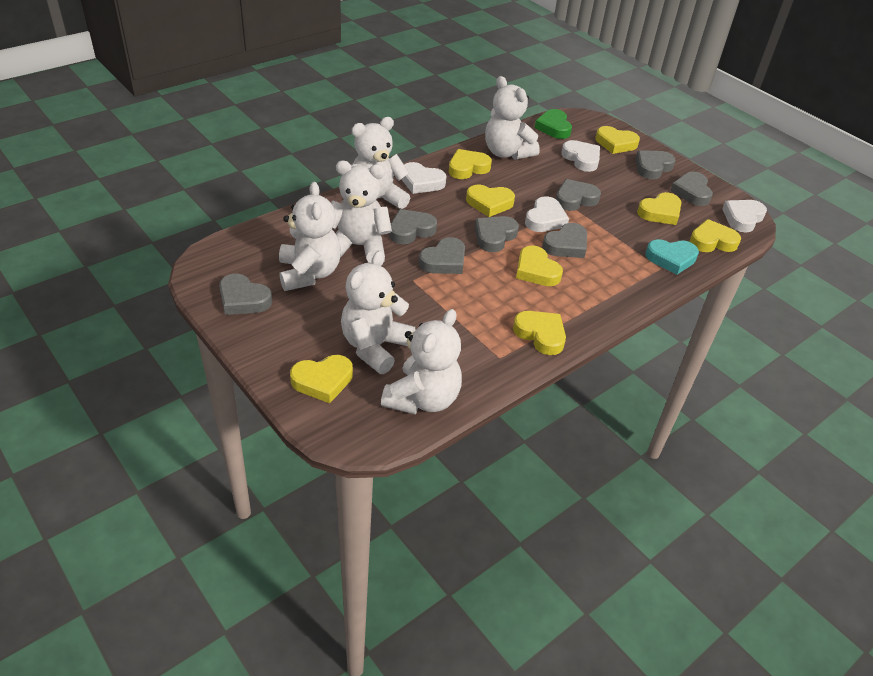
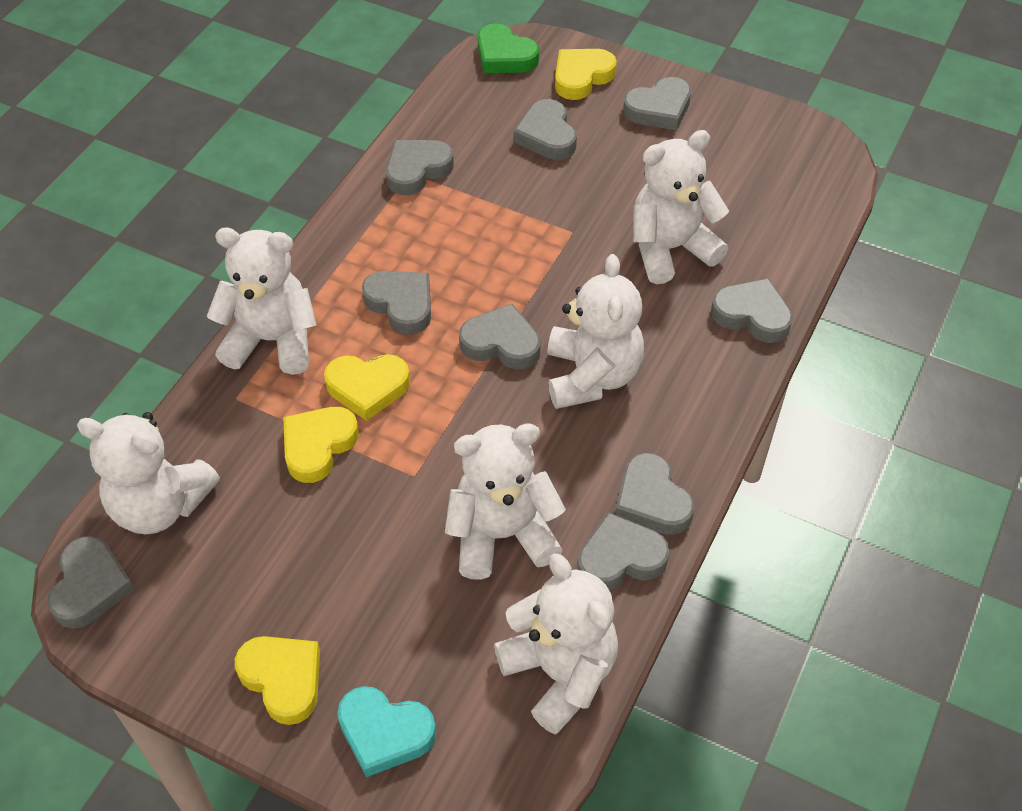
grey heart: [219,274,272,315] [389,209,437,244] [419,237,465,274] [475,216,519,252] [542,223,587,258] [556,179,601,211] [635,150,675,179] [670,172,713,206] = 8 -> [47,536,135,629] [362,271,431,335] [386,140,454,195] [459,304,541,369] [513,99,577,160] [577,512,670,590] [615,453,694,535] [623,77,691,130] [711,278,793,343] = 9
white heart: [401,162,446,194] [525,196,569,232] [561,140,600,172] [722,200,767,233] = 4 -> none = 0
yellow heart: [290,355,353,403] [449,149,492,179] [466,185,515,217] [513,311,566,355] [516,245,563,286] [595,126,640,154] [637,192,682,225] [689,219,741,252] = 8 -> [235,636,320,725] [283,406,359,483] [324,354,410,421] [555,49,617,100] = 4

